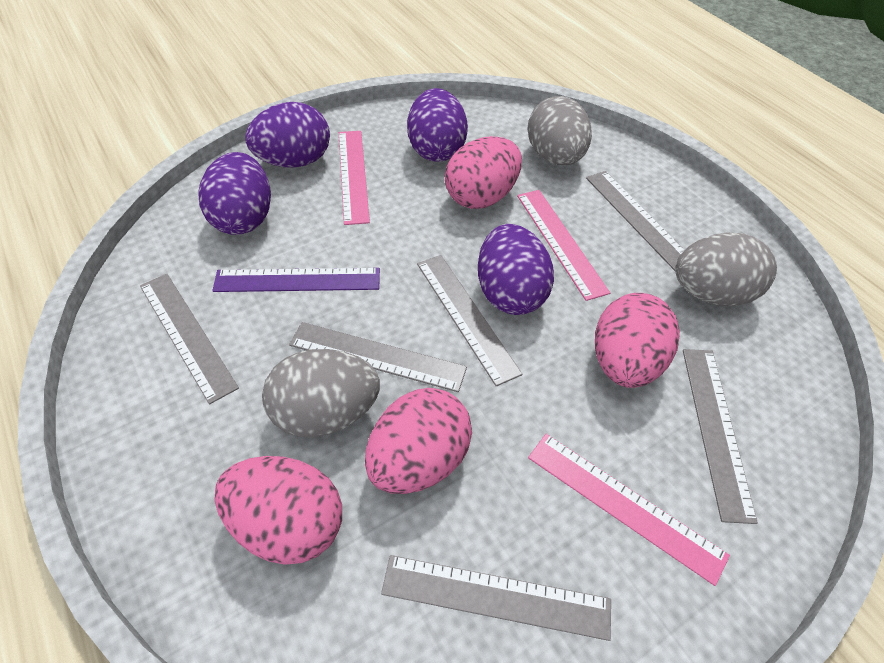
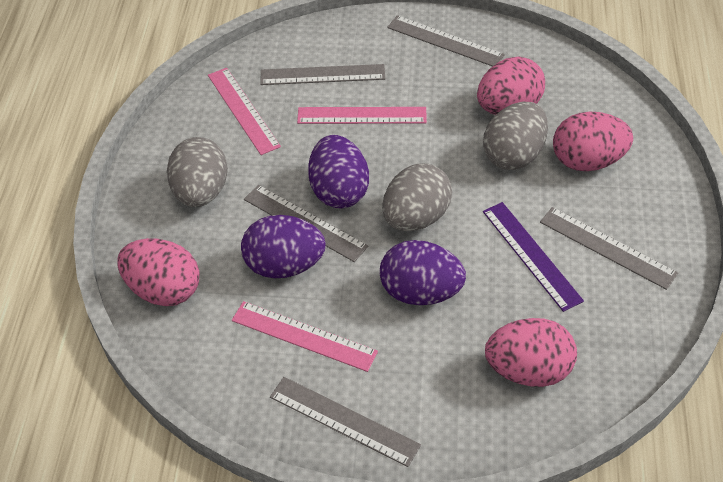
grey ruler: [140,274,239,404] [289,322,467,392] [381,555,611,641] [417,255,522,386] [586,171,684,272] [683,349,758,524] = 6 -> [244,185,368,262] [260,64,385,85] [270,377,421,467] [387,15,505,67] [540,207,678,290] = 5
purple egg: [198,152,271,235] [245,102,330,168] [407,88,468,162] [478,224,554,315] = 4 -> [241,215,326,278] [308,135,369,209] [380,240,466,305] = 3

